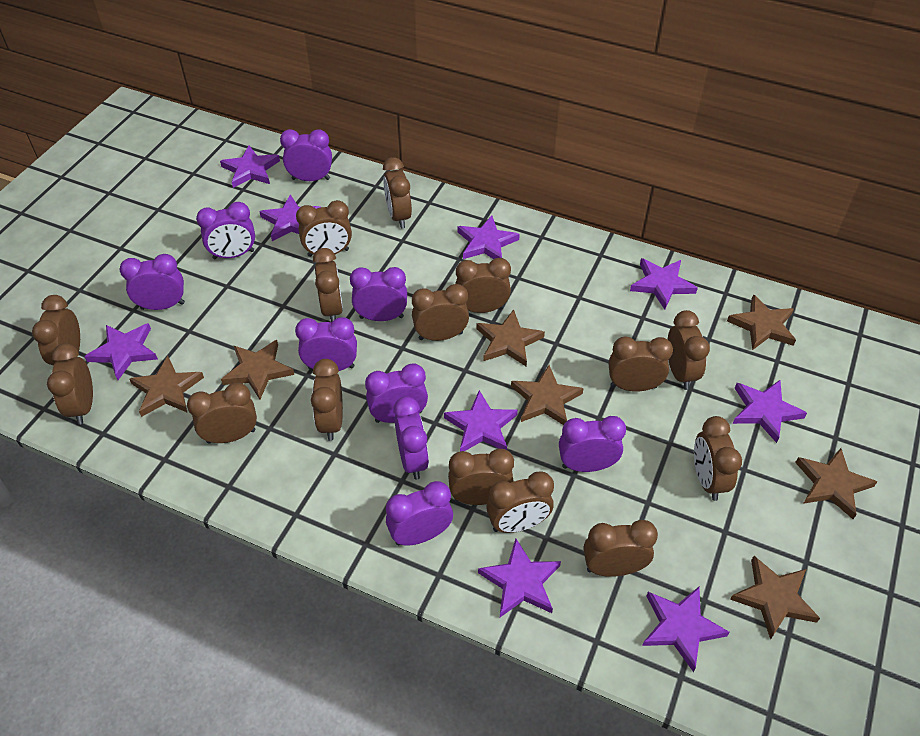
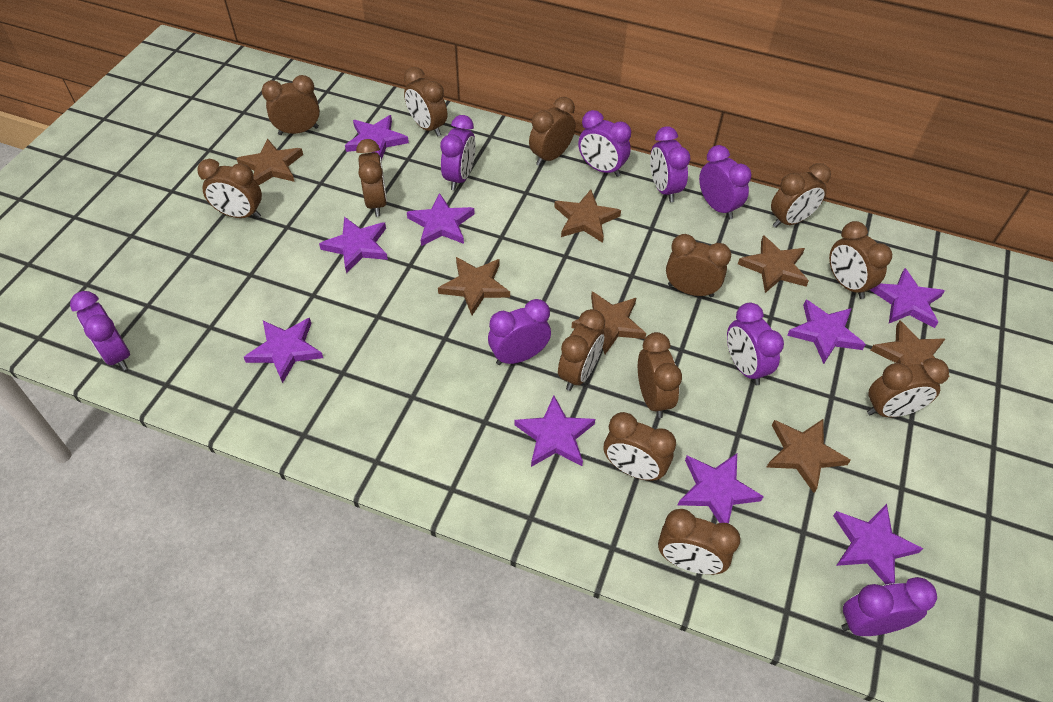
brown clock: [32,295,80,365] [47,343,93,425] [187,383,257,444] [296,200,352,257] [311,359,343,441] [313,248,343,322] [383,157,412,228] [412,284,469,341] [448,449,514,505] [455,258,511,313] [486,471,554,533] [583,520,658,577] [609,337,673,392] [667,310,710,390] [694,416,742,501] = 15 -> [197,159,262,218] [262,75,320,135] [356,139,387,217] [404,67,447,137] [529,97,576,166] [558,309,605,391] [604,412,676,481] [638,332,682,418] [658,509,740,575] [666,234,731,297] [771,163,831,228] [829,221,892,299] [867,358,949,417] = 13
purple clock: [120,254,185,310] [196,202,255,259] [280,129,332,181] [295,317,357,371] [350,267,407,321] [365,364,428,423] [386,481,453,546] [393,396,429,480] [559,416,626,472] = 9 -> [70,291,130,371] [440,115,476,191] [488,299,551,365] [578,110,631,177] [650,126,690,202] [699,145,751,219] [727,303,784,385] [841,577,937,636] = 8

